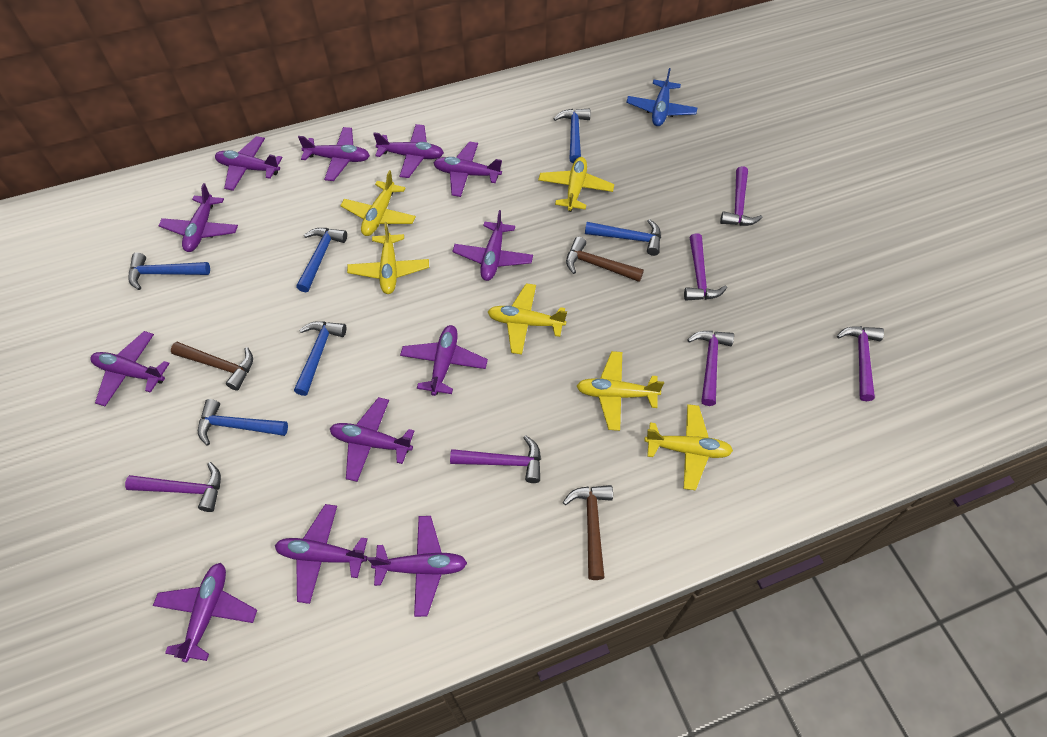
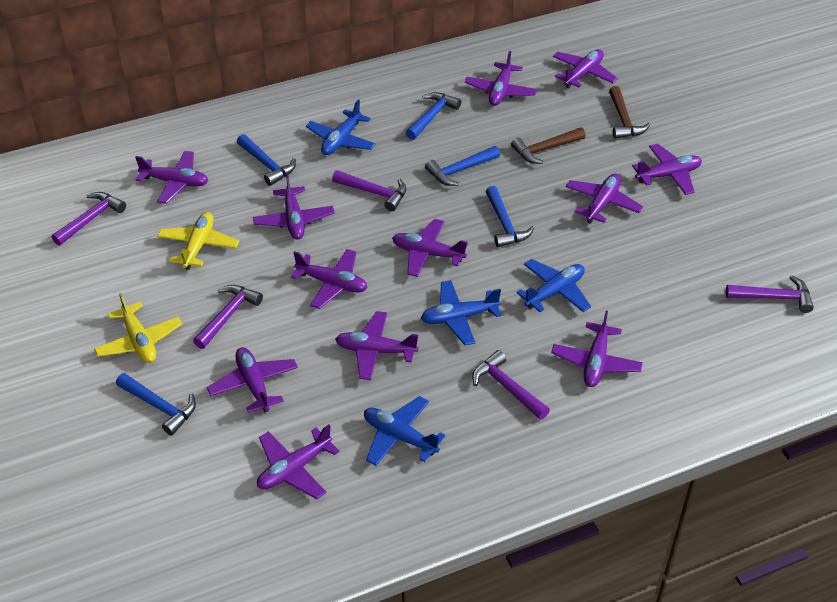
blue hammer: [128,252,210,290] [198,399,288,446] [294,321,346,396] [296,228,347,292] [553,108,591,163] [585,219,661,256] = 6 -> [116,373,196,435] [237,134,296,186] [406,92,461,140] [425,146,500,186] [486,186,534,247] = 5
blue plane: [626,68,697,126] = 1 -> [306,100,376,155] [364,396,446,466] [421,280,502,345] [516,259,591,312] = 4
brown hammer: [171,342,253,391] [563,485,613,580] [566,237,644,282] = 3 -> [511,127,586,164] [609,86,650,139] = 2
purple hammer: [125,462,221,512] [450,435,541,483] [684,233,727,301] [687,331,734,406] [720,166,763,226] [837,326,884,401] = 6 -> [52,192,126,245] [193,285,263,349] [332,170,406,211] [472,350,550,420] [726,275,814,313] = 5
yellow plane: [340,170,416,236] [347,222,429,294] [488,283,567,355] [538,157,614,212] [577,351,664,431] [644,404,733,491] = 6 -> [94,293,183,363] [157,212,239,270] = 2

